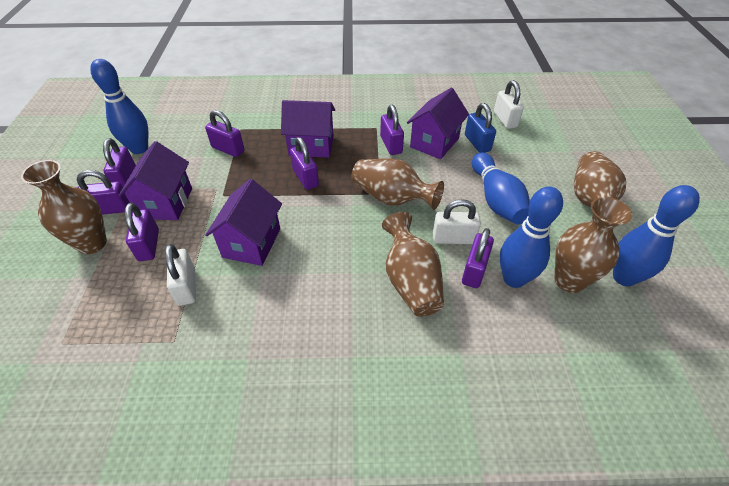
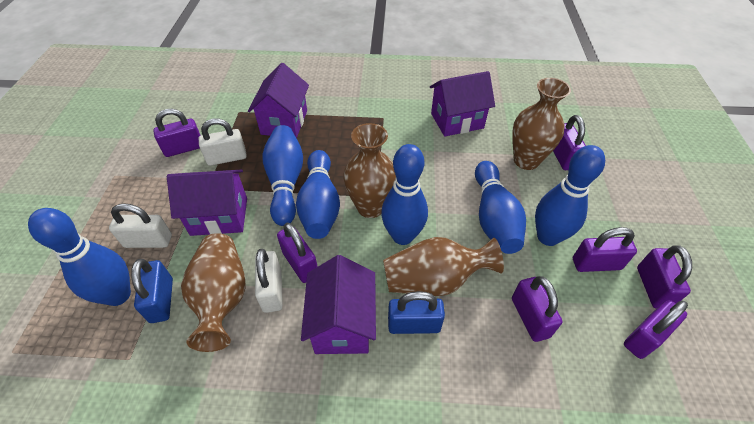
blue bowling pin: [90,59,148,154] [472,152,530,224] [500,187,563,288] [613,185,700,286] = 4 -> [28,208,131,306] [262,125,303,226] [296,150,340,239] [381,144,428,245] [475,161,526,254] [535,145,605,246] = 6
blue padlock: [465,103,496,153] = 1 -> [131,259,173,323] [388,291,445,334] = 2
brown vase: [21,160,107,254] [352,159,444,210] [382,212,444,317] [554,197,632,293] [574,151,626,220] = 5 -> [181,233,246,352] [343,123,396,218] [383,237,504,296] [512,78,571,170] = 4

